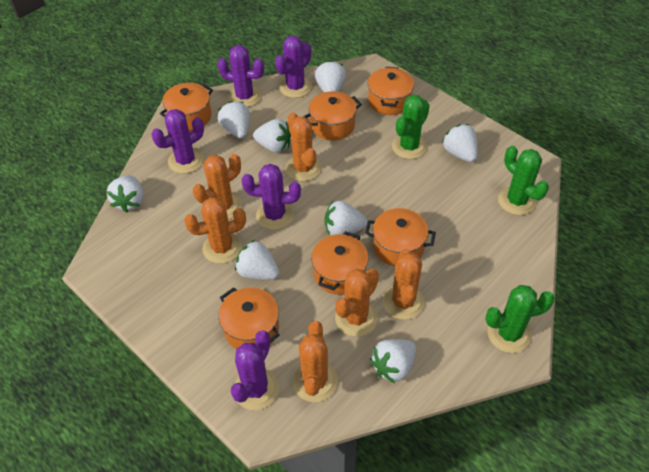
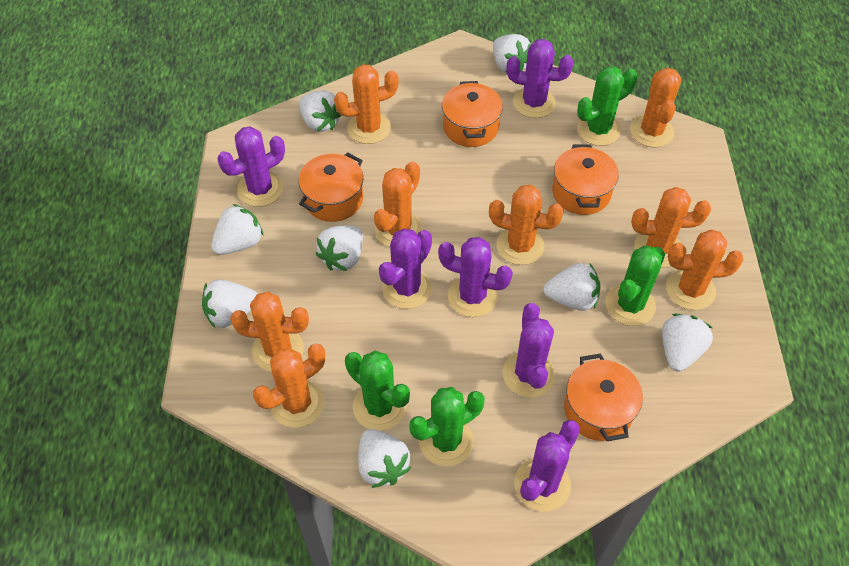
green cactus: [392,95,430,159] [485,285,555,353] [498,146,549,215] = 3 -> [345,351,410,431] [409,387,485,466] [577,66,637,146] [605,245,665,326] = 4
orange cactus: [184,197,246,264] [193,154,242,220] [286,112,322,181] [293,321,338,402] [335,269,379,337] [383,249,425,320] = 6 -> [230,292,309,372] [253,344,325,428] [334,64,399,144] [374,162,422,247] [489,185,564,265] [630,68,681,148] [632,187,711,268] [666,230,744,310] = 8
orange pot: [160,83,213,131] [218,287,280,349] [303,91,362,141] [311,231,369,295] [365,208,436,266] [368,67,414,115] = 6 -> [299,152,363,222] [442,81,503,147] [552,145,619,215] [564,354,643,441] = 4
purple cactus: [151,109,204,174] [217,45,264,107] [231,330,279,410] [242,164,301,230] [275,36,312,98] = 5 -> [217,126,285,207] [379,228,432,309] [438,237,513,317] [503,303,555,398] [506,39,573,118] [514,420,580,511] = 6

